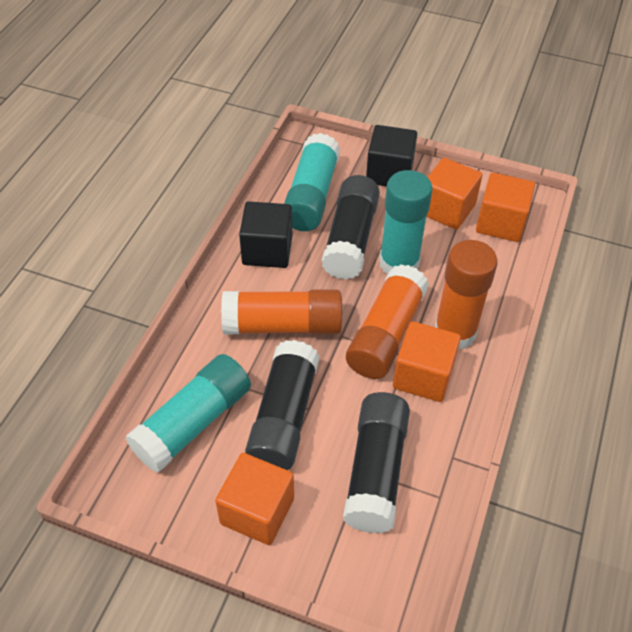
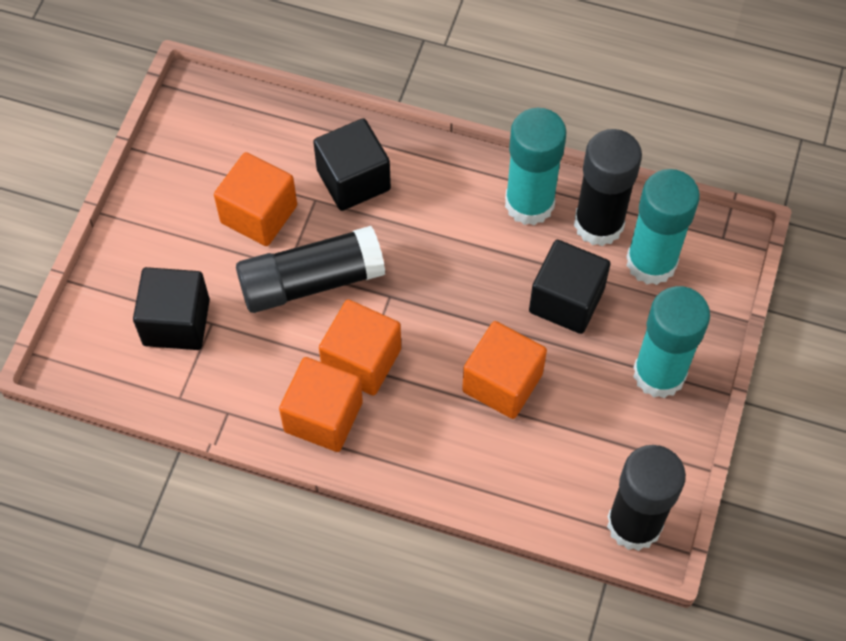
black cube: [239,201,292,268] [366,125,417,187] = 2 -> [133,267,210,350] [313,118,391,211] [529,240,611,334] = 3
orange glue stick: [221,289,342,334] [346,264,429,379] [435,240,498,350] = 3 -> none = 0

